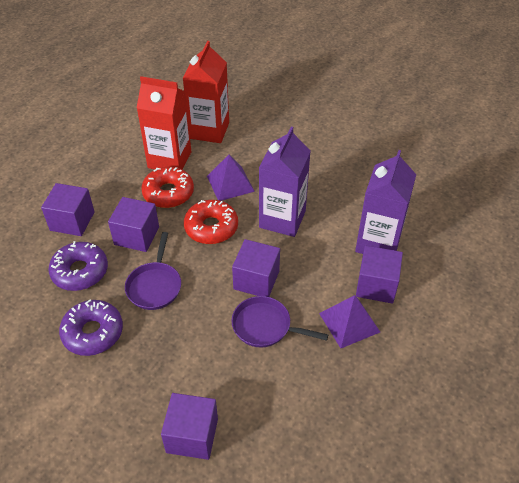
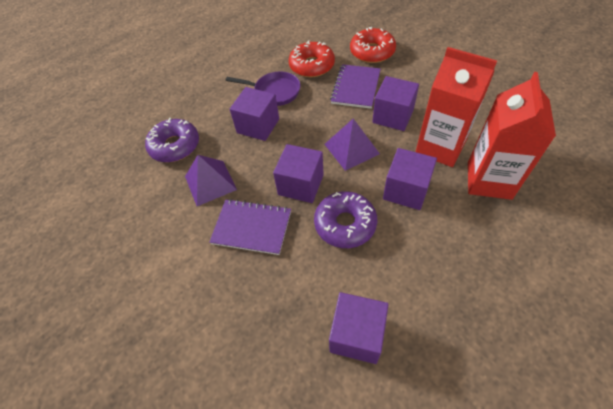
purple carton: [259,127,311,237] [355,150,416,254] = 2 -> none = 0
purple notebook: none = 0 -> [209,199,291,255] [330,64,381,109] = 2
purple pan: [125,232,181,310] [231,296,328,348] = 2 -> [225,71,300,106] = 1

